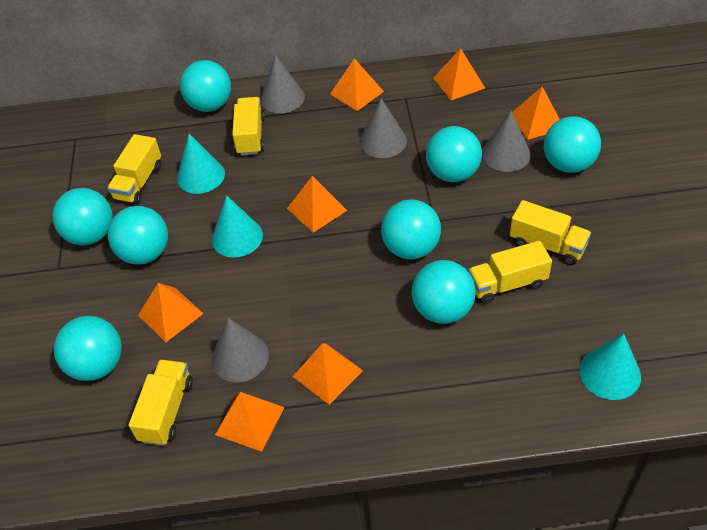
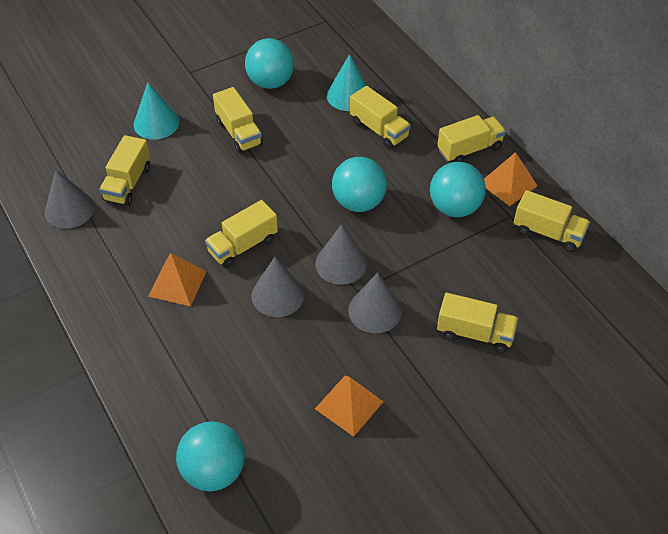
orange pyramid: [138,283,204,342] [215,392,284,452] [287,176,347,233] [292,343,363,405] [330,58,384,111] [433,48,485,100] [512,87,560,140] = 7 -> [148,253,207,306] [315,375,384,437] [484,152,538,206] = 3
turquoise ball: [52,188,112,245] [54,316,122,381] [108,206,168,265] [180,60,231,112] [381,200,441,259] [412,260,476,324] [426,126,482,182] [544,116,601,173] = 8 -> [176,422,245,491] [245,38,294,89] [332,157,387,212] [430,162,486,217] = 4
turquoise cone: [177,134,225,194] [212,195,263,257] [579,333,641,400] = 3 -> [134,82,179,139] [327,54,367,111] = 2
yellow truck: [107,134,161,204] [129,360,193,446] [232,97,265,155] [468,241,552,304] [510,200,591,265] = 5 -> [99,135,150,206] [205,200,278,268] [213,87,263,153] [350,86,411,149] [437,115,506,162] [437,293,518,353] [513,190,590,252] = 7

